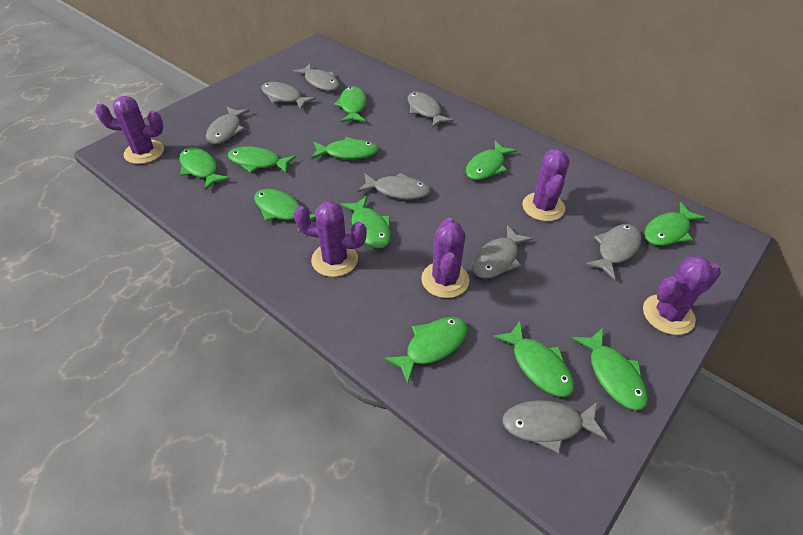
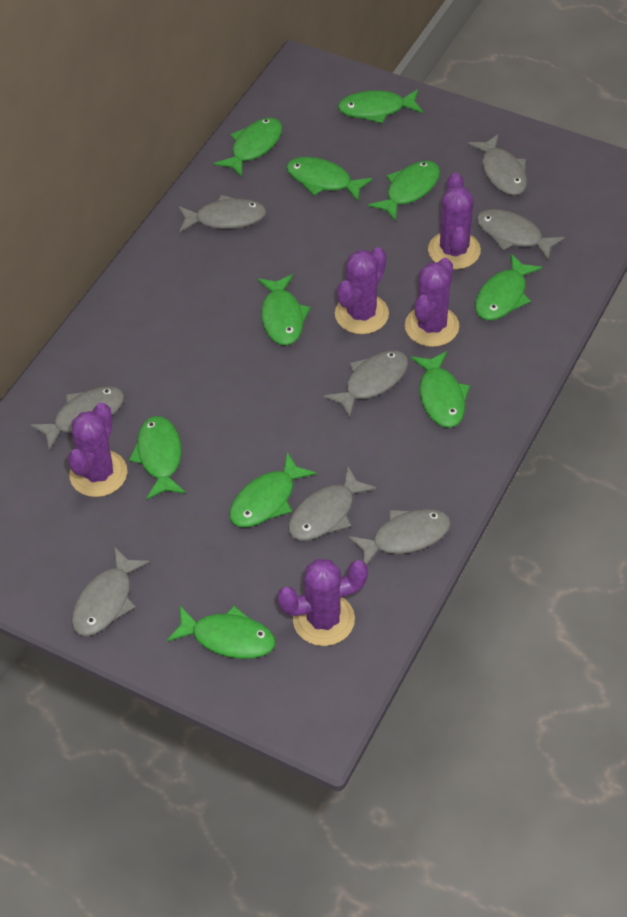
green fish: [179,147,230,190] [228,146,296,173] [254,189,316,233] [311,137,378,159] [334,86,367,123] [341,196,391,249] [384,317,467,384] [466,141,517,180] [493,321,574,397] [572,328,648,410] [644,202,706,246] = 11 -> [129,416,186,499] [167,606,275,659] [214,118,282,177] [229,452,316,527] [258,274,311,345] [286,157,373,201] [338,89,423,124] [368,161,440,221] [411,351,470,428] [475,254,542,320] = 10

